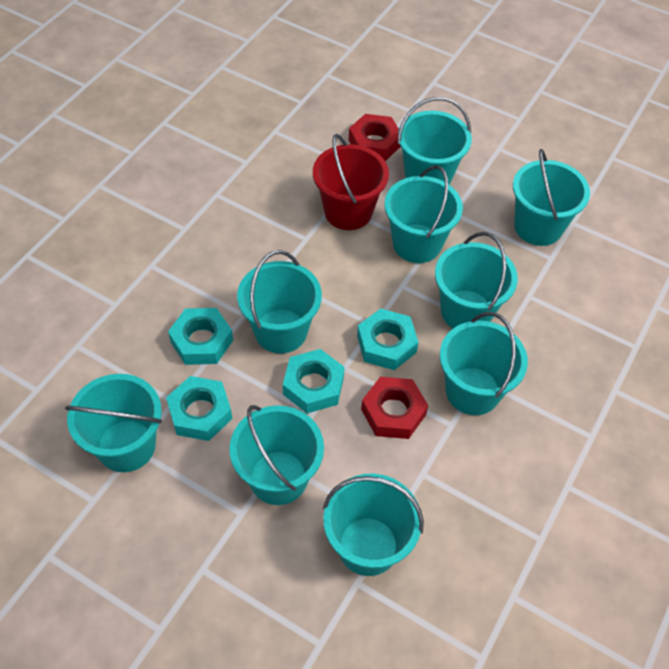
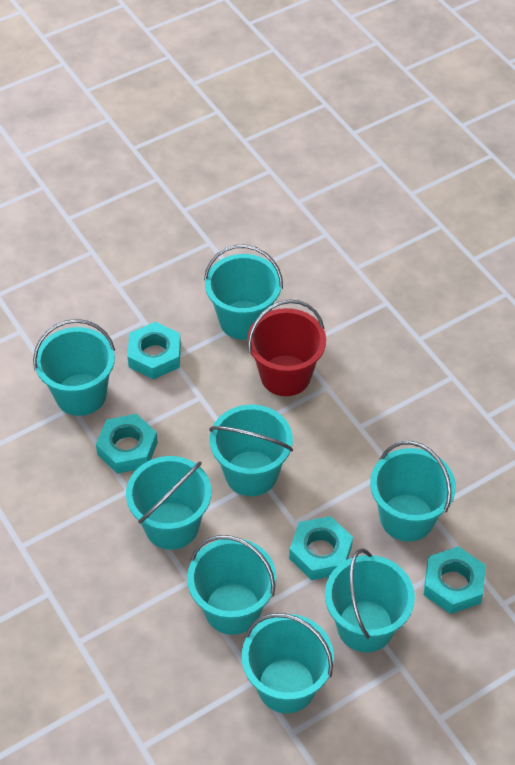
red nut: [349,114,401,161] [361,377,428,439] = 2 -> none = 0
turquoise bucket: [65,374,162,472] [229,405,324,505] [237,250,322,353] [323,474,424,576] [384,165,463,263] [398,97,472,185] [435,232,518,328] [440,312,528,415] [513,149,590,246] = 9 -> [33,319,115,416] [126,456,211,550] [187,535,276,635] [204,245,283,340] [209,405,293,496] [242,613,334,713] [325,548,415,652] [370,441,456,542] = 8

